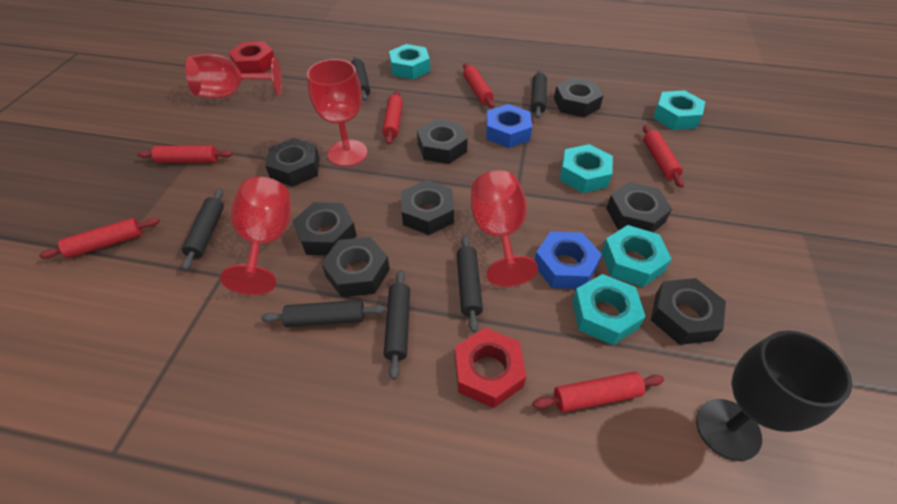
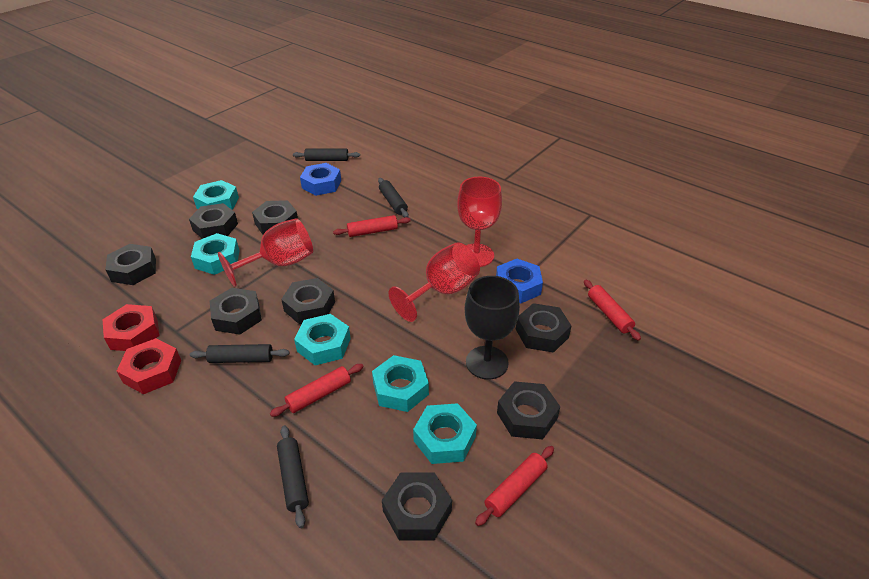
black rolling pin: [182,189,224,271] [261,300,386,327] [351,57,370,101] [384,270,410,380] [457,235,483,332] [531,70,547,119] = 6 -> [190,344,290,363] [277,425,309,528] [293,149,360,161] [378,178,409,217] = 4
red goblet: [185,54,282,99] [220,177,291,295] [307,59,367,166] [471,170,538,287] = 4 -> [218,218,313,287] [388,242,480,322] [457,177,502,267] = 3
red rolling pin: [39,218,160,259] [138,145,233,163] [382,91,403,145] [463,63,494,108] [533,371,664,412] [643,125,684,188] = 6 -> [270,364,363,417] [333,215,411,237] [475,446,554,526] [584,280,641,341] = 4

